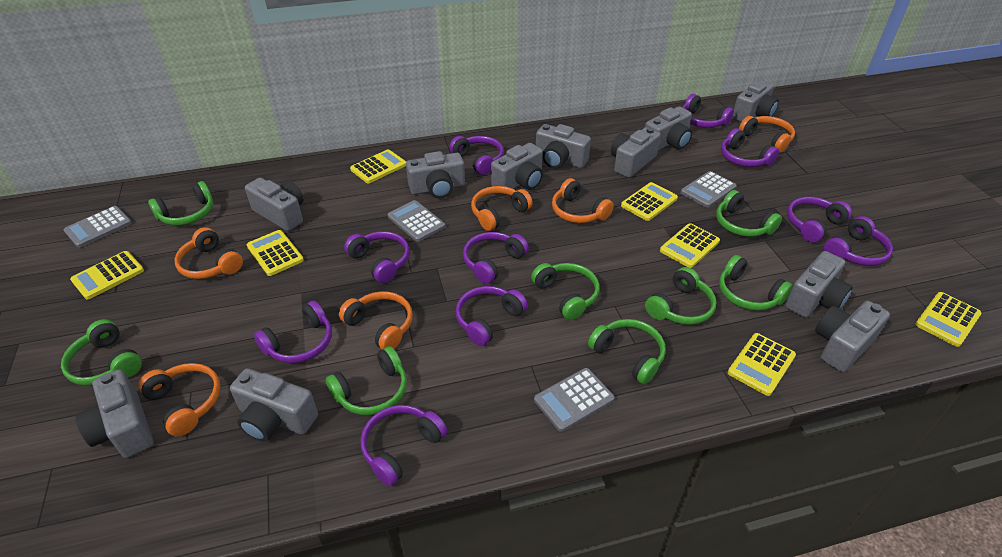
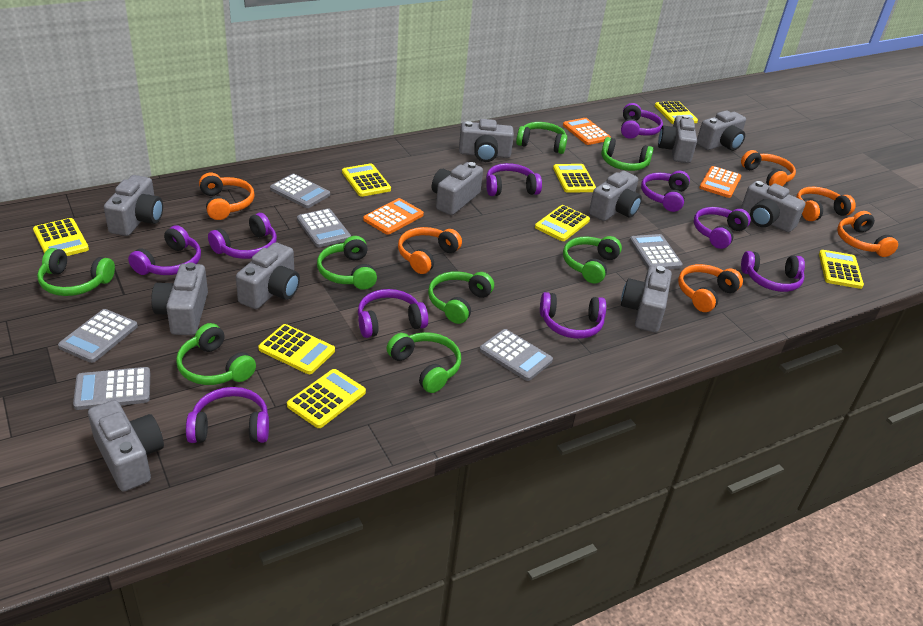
grey calculator: [64,206,132,248] [388,200,445,242] [534,368,615,432] [681,171,737,208] = 4 -> [58,309,138,363] [73,367,150,410] [270,174,330,208] [297,209,351,247] [480,329,553,381] [629,234,683,269] = 6
orange calculator: none = 0 -> [363,198,424,235] [563,118,611,145] [699,166,741,198] = 3
yellow calculator: [70,251,144,300] [247,230,304,276] [350,149,406,183] [621,182,678,221] [660,223,720,268] [728,333,796,396] [915,292,981,347] = 7 -> [33,218,89,256] [258,324,335,374] [287,369,366,428] [342,163,391,197] [535,205,590,241] [553,164,596,193] [655,101,698,124] [819,250,864,289] = 8

